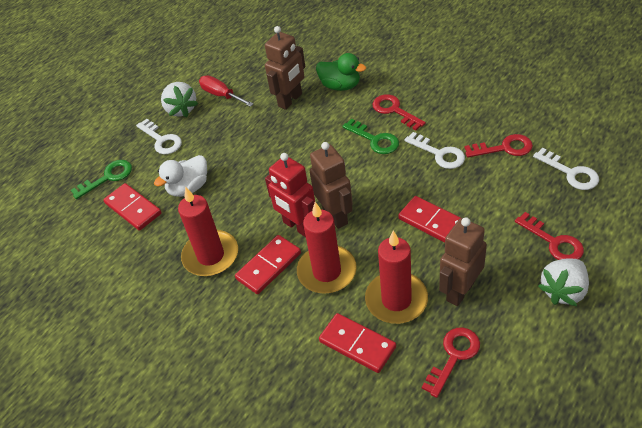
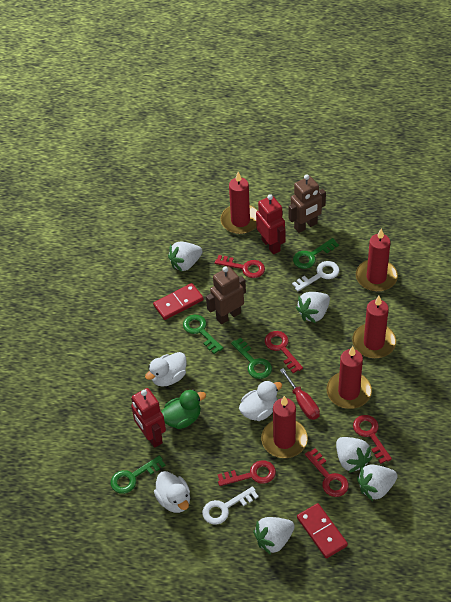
brown robot: [265,26,305,110] [310,142,353,229] [439,217,487,306] = 3 -> [206,266,246,324] [289,174,326,233] = 2
green key: [71,160,132,199] [342,119,399,154] = 2 -> [110,455,165,494] [183,315,223,354] [231,337,272,379] [293,238,339,269] = 4
red candle: [178,187,238,276] [297,202,357,294] [365,230,428,324] = 3 -> [220,172,258,234] [261,396,308,458] [327,346,372,409] [352,296,396,358] [356,228,398,292] = 5
red domino: [103,183,161,231] [235,235,301,294] [319,313,396,373] [398,196,460,243] = 4 -> [153,283,204,320] [297,503,348,558] = 2
red key: [372,94,426,130] [422,327,480,398] [465,134,533,158] [515,212,584,260] = 4 -> [215,255,265,278] [218,460,276,486] [265,331,303,373] [305,448,349,497] [353,415,392,464] = 5
red robot: [265,153,315,237] = 1 -> [131,388,166,448] [256,194,286,254] = 2
white duck: [154,155,207,197] = 1 -> [145,352,187,387] [154,471,190,513] [239,380,282,421] = 3
white key: [136,119,182,154] [404,132,465,169] [533,148,599,190] = 3 -> [202,486,259,525] [292,261,339,291] = 2
white strawberry: [161,82,198,117] [538,258,589,306] = 2 -> [168,242,202,272] [253,517,295,555] [296,292,330,323] [336,437,373,473] [357,465,397,501] = 5

